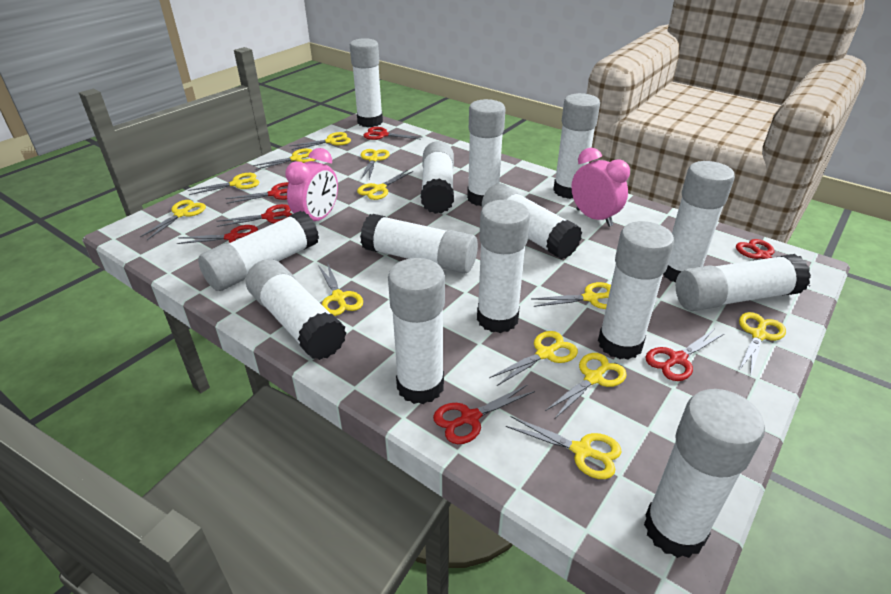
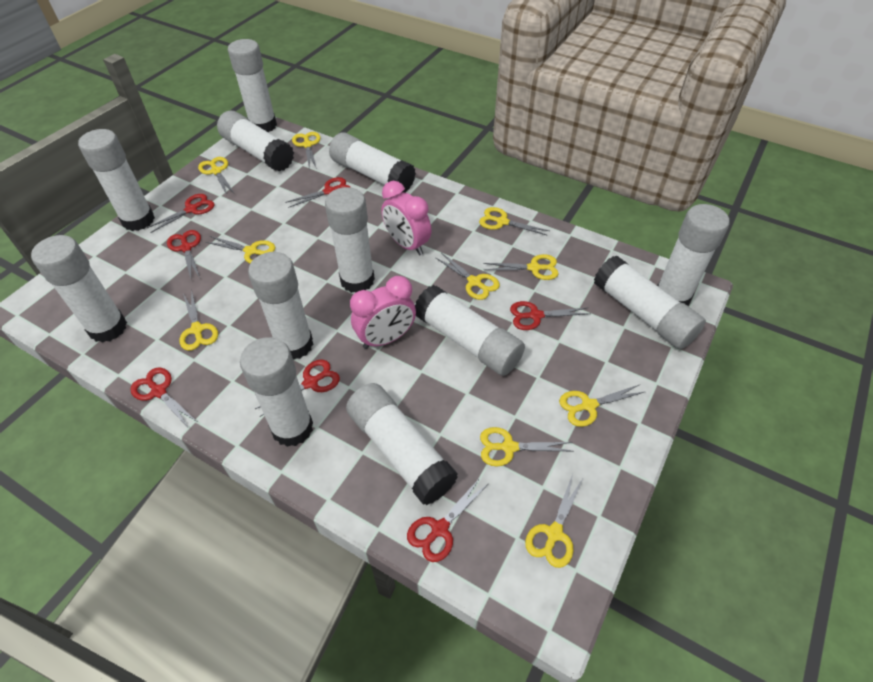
white glue stick: [198,211,319,291] [246,259,347,360] [350,38,383,127] [360,214,478,274] [388,258,445,404] [421,141,454,214] [467,99,506,206] [477,200,530,333] [482,184,582,259] [553,93,600,199] [598,221,674,360] [644,389,765,558] [663,161,735,282] [676,254,811,311] = 14 -> [31,235,127,343] [78,129,155,231] [217,111,294,172] [228,39,277,132] [240,337,313,447] [248,252,314,360] [325,187,375,293] [329,133,416,193] [346,383,458,505] [415,285,525,376] [594,255,706,349] [657,204,729,306] = 12
yellow scissors: [140,200,206,240] [188,173,259,195] [253,148,316,170] [290,132,351,150] [318,262,363,316] [357,170,413,200] [361,149,390,179] [489,331,578,386] [506,416,622,479] [531,282,611,309] [545,353,627,418] [739,312,786,376] = 12 -> [180,289,218,351] [198,157,234,195] [206,236,275,263] [292,132,320,169] [435,253,500,300] [479,207,549,236] [480,427,572,466] [483,254,559,280] [525,474,584,568] [559,385,644,427] = 10

